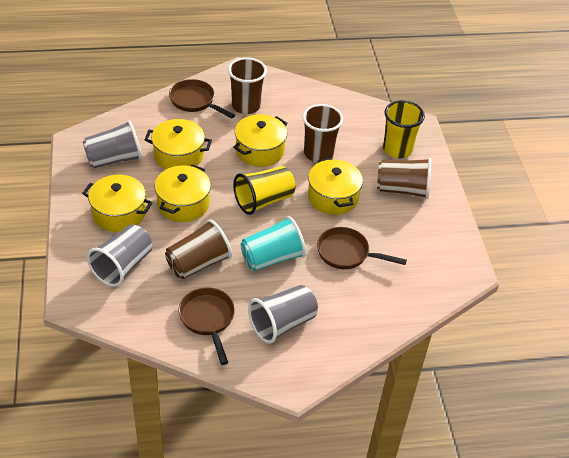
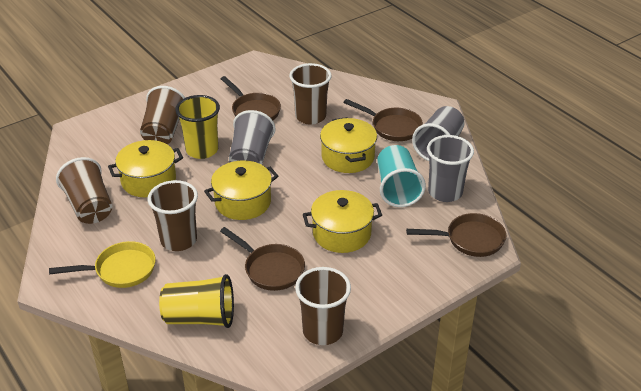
brown cup: [165,219,232,279] [228,57,267,114] [302,104,343,163] [377,158,431,199] = 4 -> [56,157,112,224] [140,86,185,144] [148,180,198,251] [289,63,331,125] [295,267,351,345] = 5
brown pan: [169,79,235,119] [179,288,235,365] [317,227,407,269] = 3 -> [220,227,305,291] [221,76,281,120] [343,99,423,141] [406,213,507,257] = 4
yellow pan: none = 0 -> [49,241,156,288] = 1
yellow pot: [82,175,153,232] [144,119,212,170] [155,164,211,222] [233,114,287,167] [308,158,363,215] = 5 -> [108,140,183,197] [204,160,278,220] [303,190,382,253] [320,117,377,173] = 4

